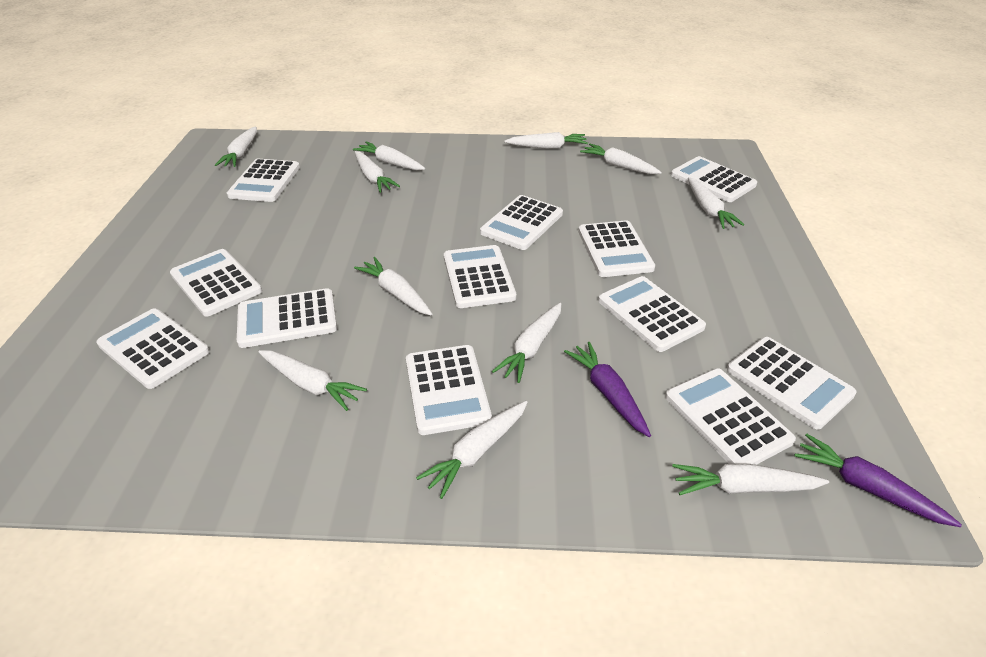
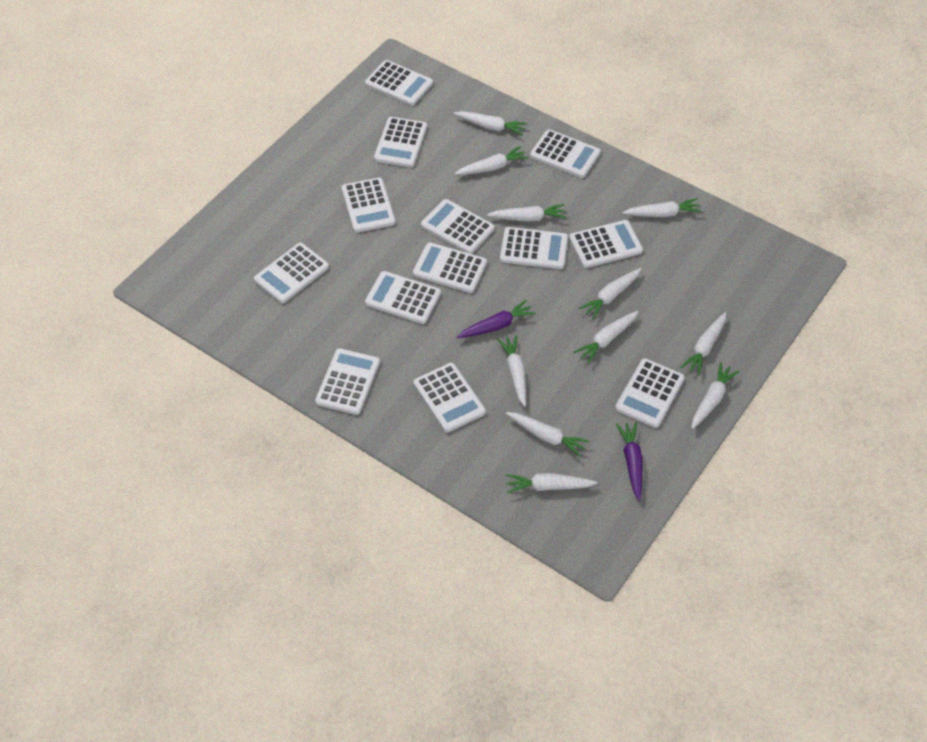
white calculator: [96,308,209,389] [170,249,262,317] [227,159,300,202] [237,288,337,348] [406,345,492,435] [444,245,516,308] [480,195,563,250] [578,220,655,277] [598,276,706,352] [665,368,796,465] [671,156,757,202] [727,337,857,430] = 12 -> [254,243,329,303] [315,348,380,415] [341,178,395,233] [365,60,433,106] [365,271,441,324] [374,117,427,168] [413,242,487,293] [413,363,486,433] [421,199,495,254] [500,227,568,269] [530,129,601,178] [569,220,643,268] [615,358,685,428] = 13

